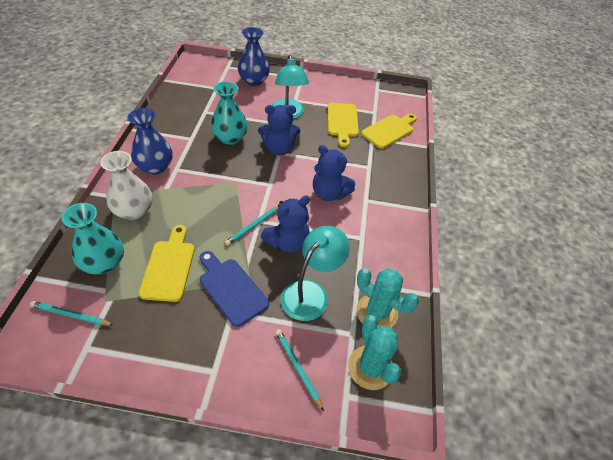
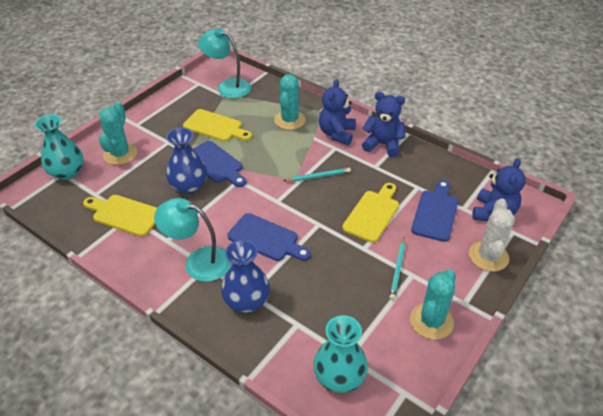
blue cutting board: [200,251,269,327] = 1 -> [193,141,246,187] [227,213,311,261] [411,180,458,242] = 3
turquoise cactus: [348,315,401,390] [356,268,419,328] = 2 -> [99,102,137,165] [274,74,306,130] [410,270,456,340] = 3
turquoise pencil: [30,301,113,326] [225,206,279,246] [276,329,324,411] = 3 -> [283,168,351,182] [389,237,405,300] = 2
white cactus: none = 0 -> [469,199,515,272] = 1
white vase: [100,151,153,220] = 1 -> none = 0

